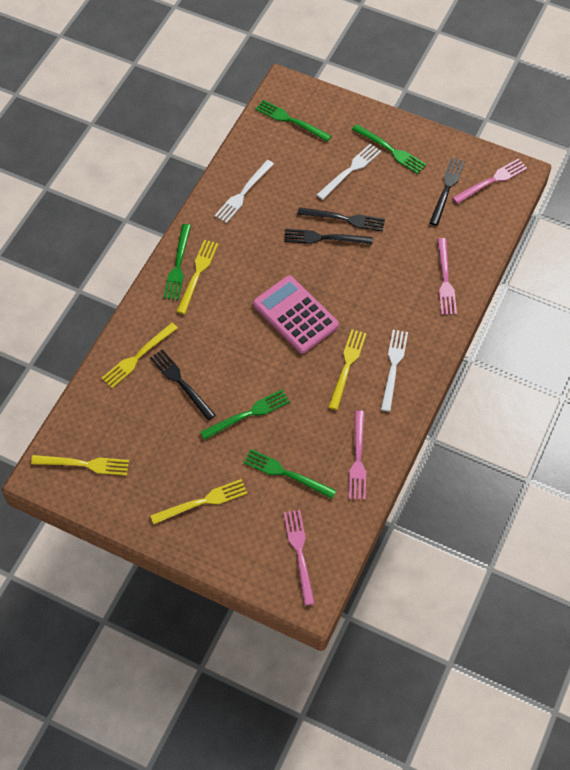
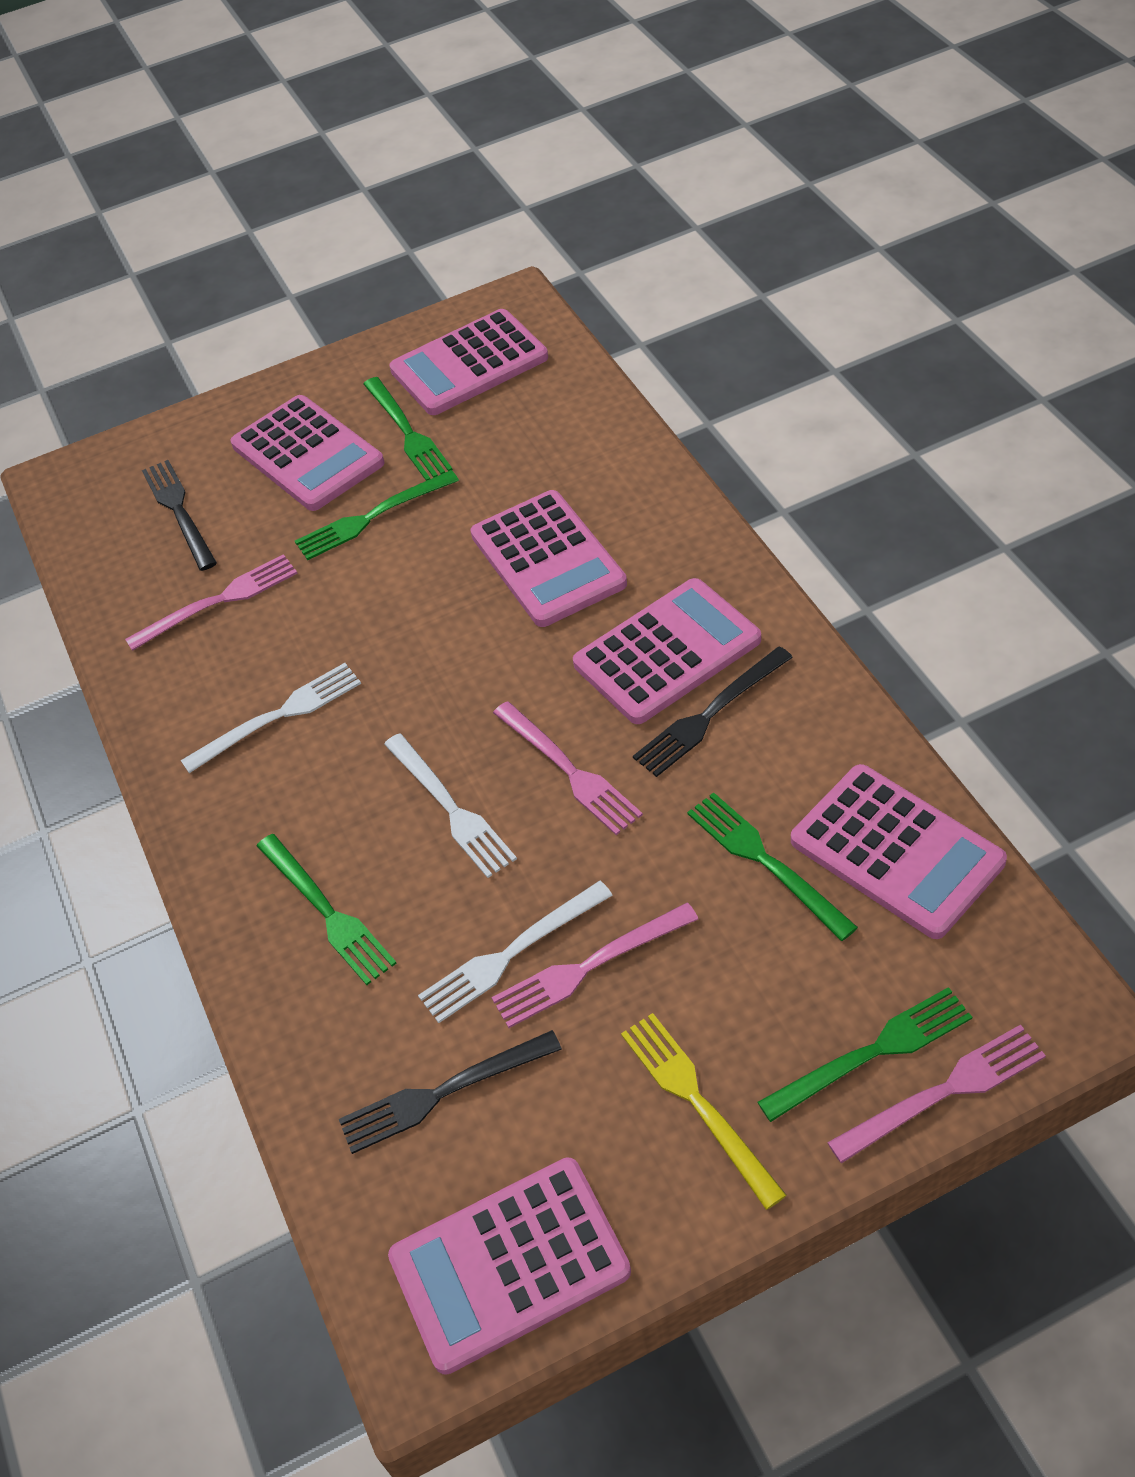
black fork: [150,349,216,420] [284,229,373,245] [297,207,385,232] [429,157,465,226] = 4 -> [142,460,217,571] [339,1030,562,1154] [633,646,793,777] = 3
pink calculator: [253,275,339,354] = 1 -> [231,395,384,511] [388,1157,631,1375] [389,309,548,415] [470,490,627,627] [573,578,761,724] [791,764,1007,939] = 6
yellow fork: [31,455,129,476] [102,322,178,388] [150,479,247,524] [176,240,218,314] [328,329,367,410] = 5 -> [621,1013,787,1210] = 1

